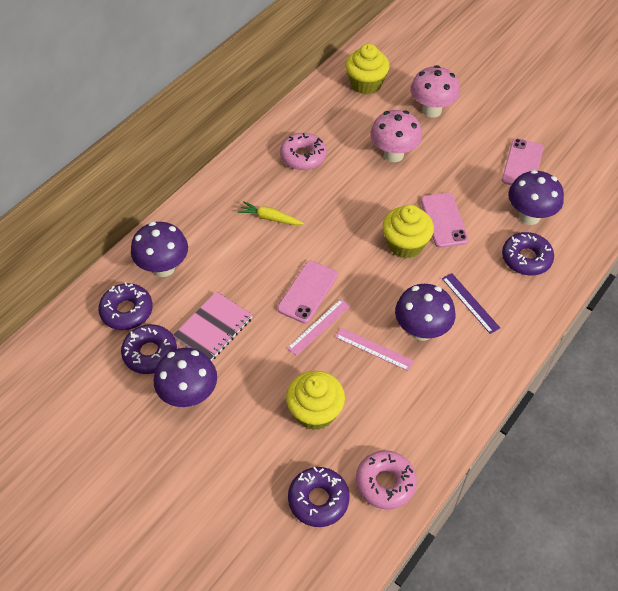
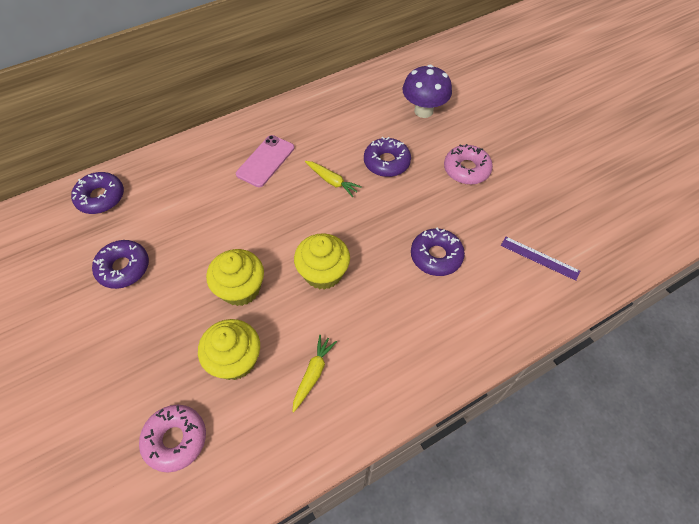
pink mushroom: [370,110,422,162] [410,65,460,118] = 2 -> none = 0
pink notebook: [173,292,253,361] = 1 -> none = 0
pink phone: [277,261,338,324] [421,193,469,248] [502,139,543,185] = 3 -> [236,135,294,187] = 1
pink ruler: [287,299,350,356] [335,327,414,371] = 2 -> none = 0
purple mushroom: [131,222,188,277] [154,348,217,407] [395,284,455,341] [508,170,564,225] = 4 -> [402,65,452,118] = 1
yellow carrot: [238,201,304,225] = 1 -> [292,335,337,412] [305,161,362,197] = 2

